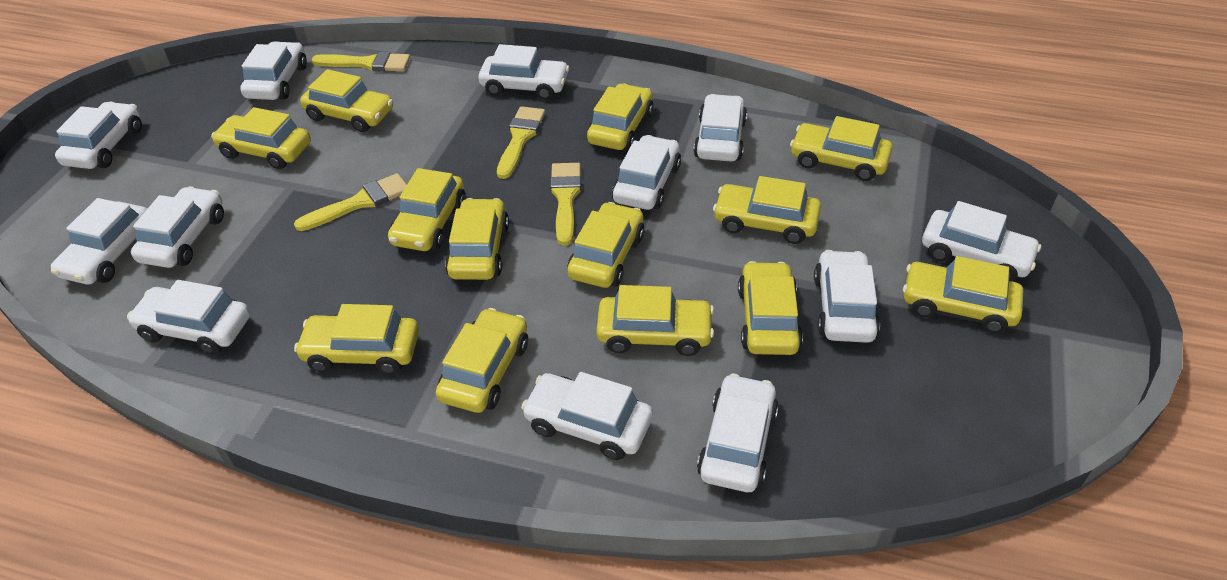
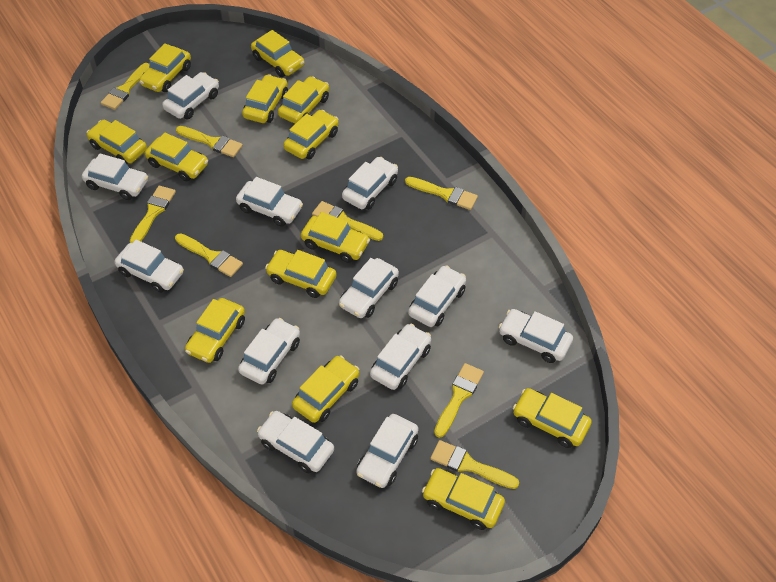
yellow brush: [294,173,407,231] [311,52,410,72] [497,106,545,179] [550,163,581,246] = 4 -> [101,63,149,110] [130,186,176,243] [175,233,243,277] [176,126,243,157] [312,201,383,241] [405,177,478,210] [430,440,519,489] [434,363,484,438] = 8

